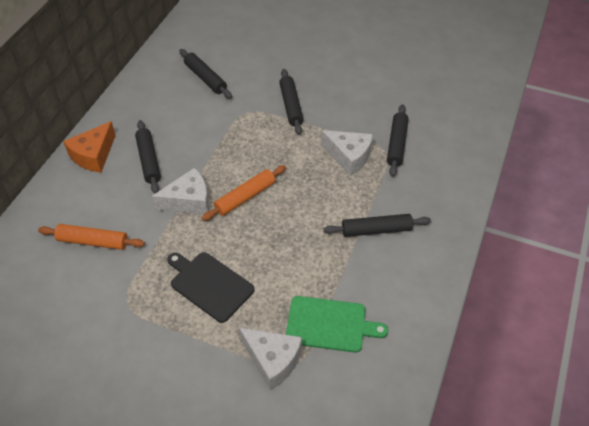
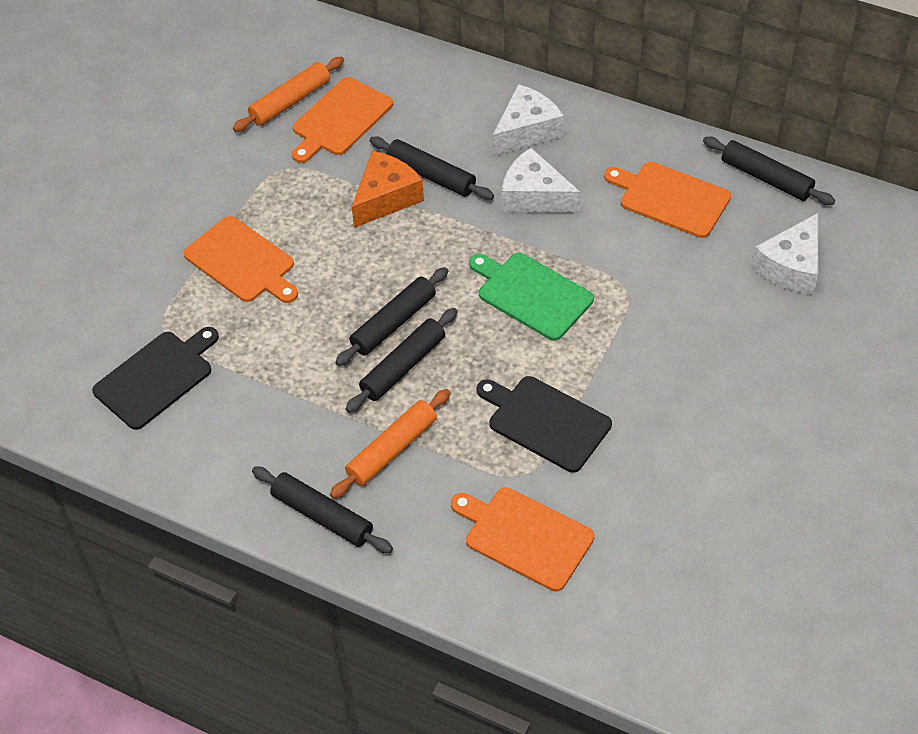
black cutting board: [167,252,255,323] = 1 -> [92,327,219,430] [477,376,612,473] = 2
orange cutting board: none = 0 -> [184,216,298,303] [292,77,393,163] [451,487,595,592] [604,162,731,238] = 4

